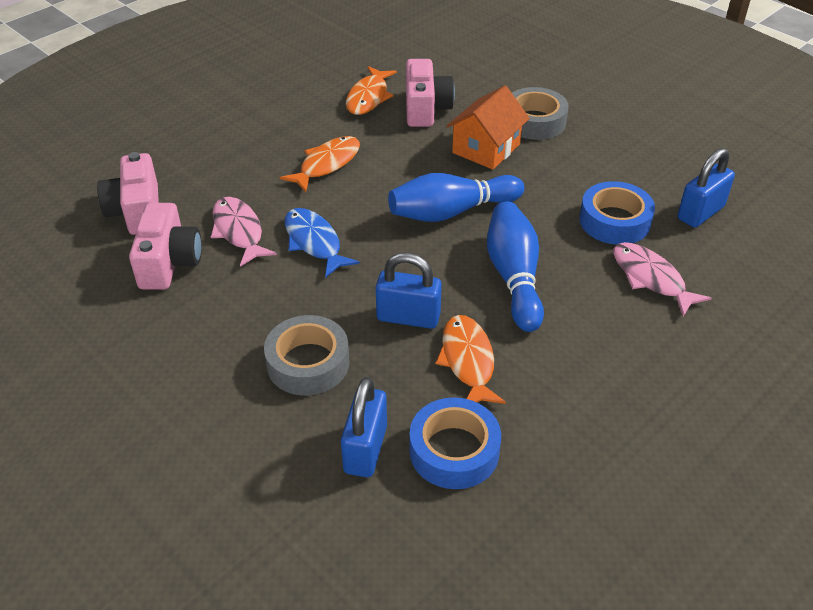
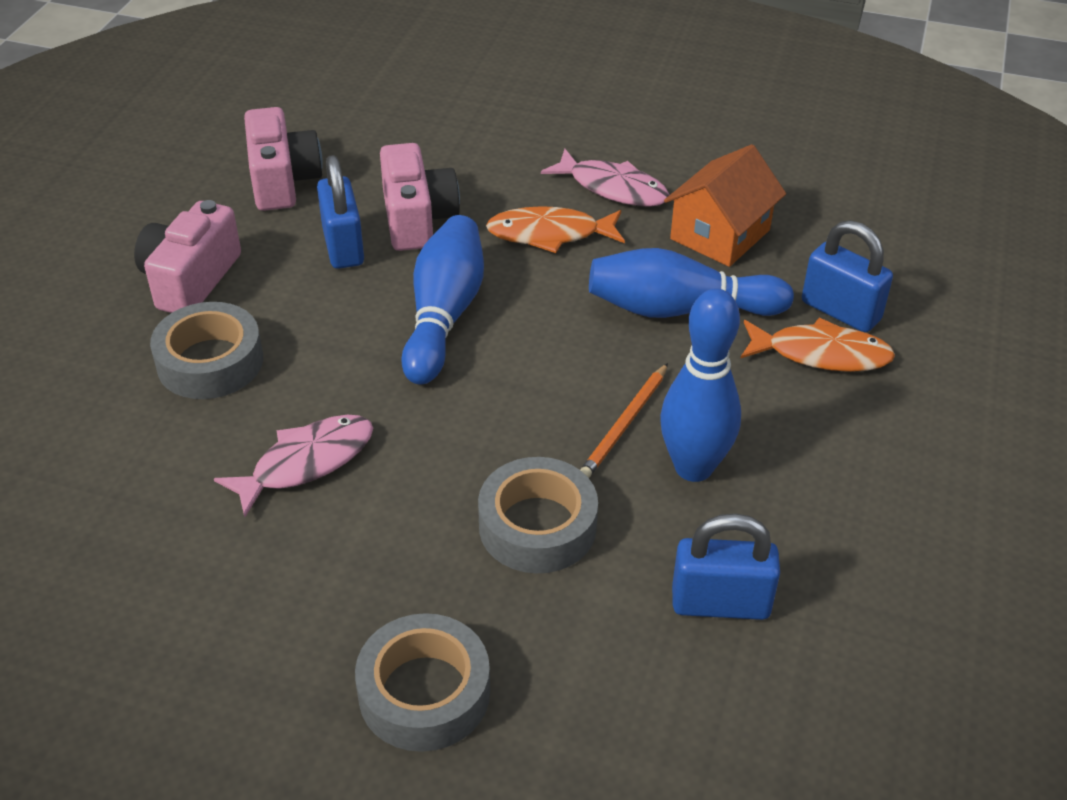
blue bowling pin: [388,173,524,222] [487,201,544,332] = 2 -> [401,215,484,385] [589,248,794,318] [660,288,741,482] = 3
blue fish: [285,208,360,278] = 1 -> none = 0
blue tape: [409,397,501,489] [579,181,655,245] = 2 -> none = 0
grey tape: [264,315,349,395] [512,87,569,140] = 2 -> [150,302,263,399] [355,613,490,752] [478,457,598,573] = 3
orange fish: [280,136,360,192] [346,66,397,115] [435,315,506,404] = 3 -> [486,206,625,253] [740,318,895,372] = 2
orange pencil: none = 0 -> [580,363,668,478] = 1

